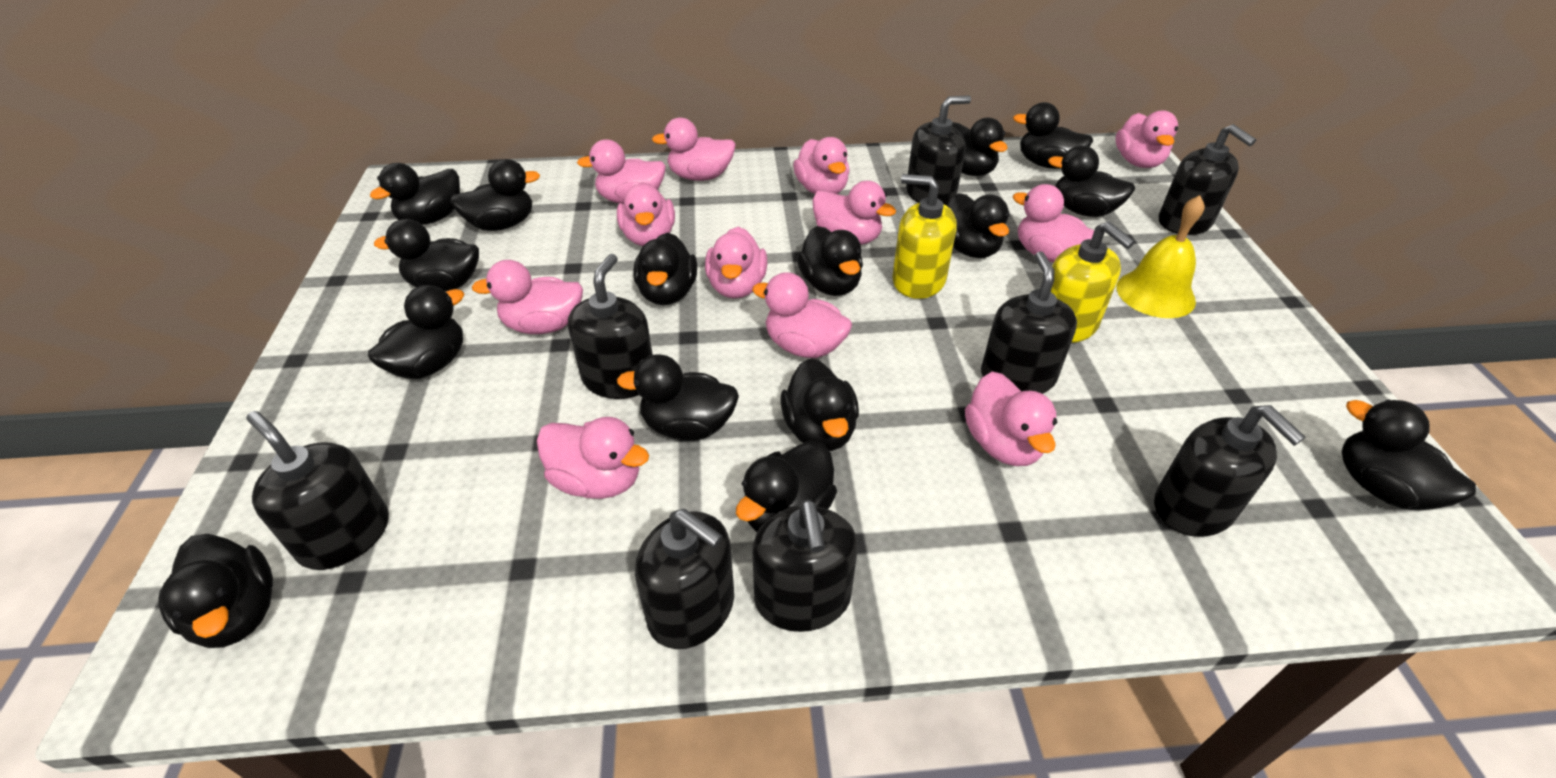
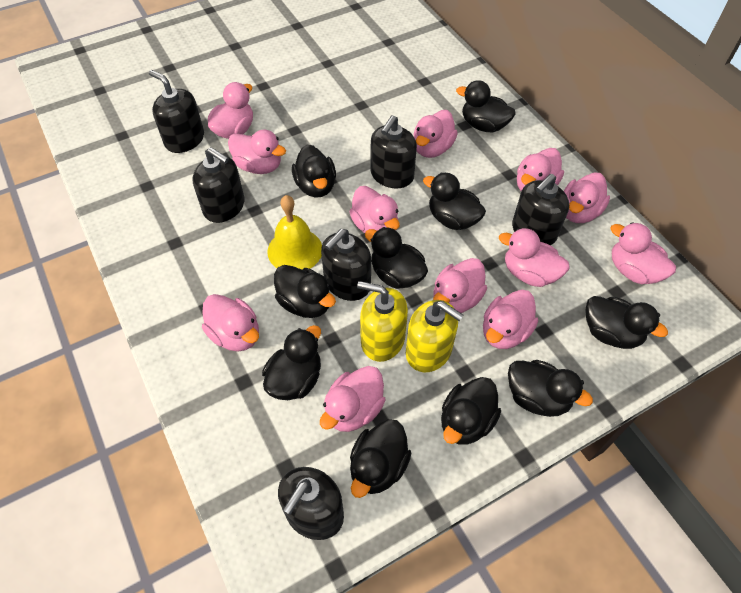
black duck: [158,534,273,648] [368,285,464,379] [370,163,460,225] [374,219,479,291] [450,159,540,231] [617,354,739,441] [633,233,697,305] [736,440,837,532] [780,359,859,451] [797,226,863,296] [947,193,1010,258] [952,118,1008,176] [1013,102,1093,169] [1048,145,1135,217] [1341,400,1476,511] = 15 -> [262,325,321,400] [274,265,336,318] [292,145,336,197] [350,419,411,498] [365,227,428,289] [423,173,486,230] [441,377,501,445] [456,80,515,132] [508,360,593,417] [585,296,668,349] = 10
black soap dispenser: [246,411,389,570] [568,254,653,399] [635,509,734,649] [752,499,858,632] [906,95,971,206] [981,251,1077,394] [1154,405,1306,537] [1159,124,1257,235] = 8 -> [149,70,204,153] [193,147,245,223] [278,467,344,540] [321,229,371,301] [371,115,417,188] [512,174,569,245] = 6

